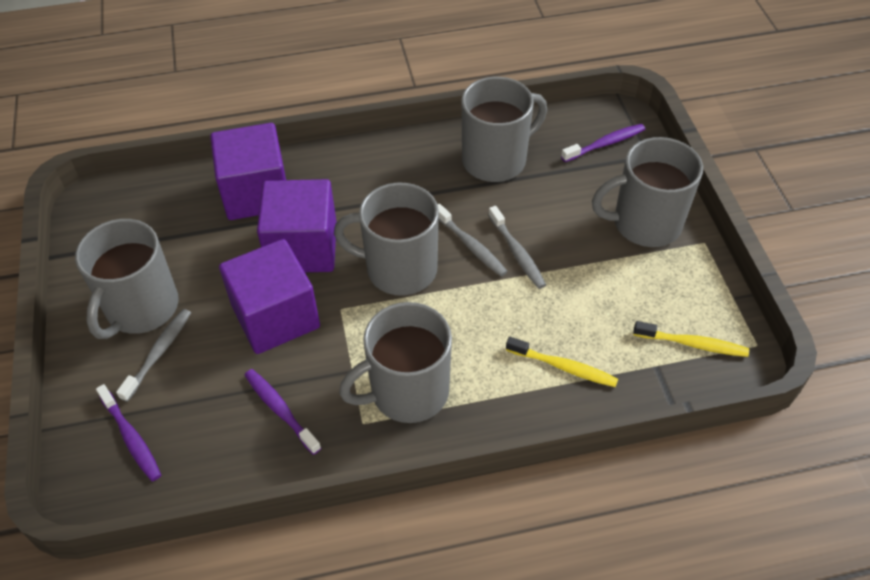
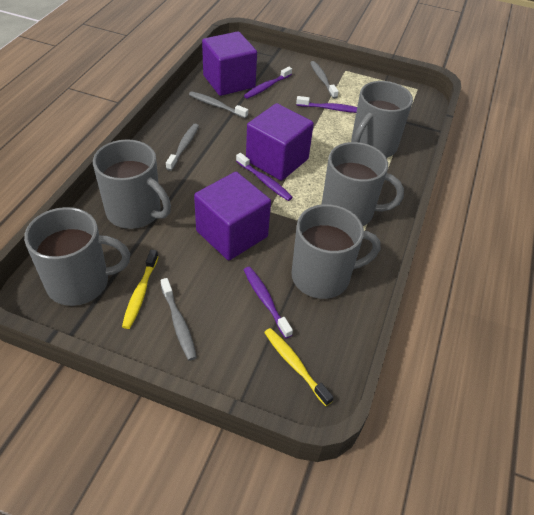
grey toothbrush: [116,309,191,402] [438,204,508,277] [488,206,546,289] = 3 -> [161,278,197,361] [166,124,199,171] [189,91,248,118] [310,61,339,99] = 4
purple toothbrush: [96,384,161,481] [245,369,321,455] [561,124,645,162] = 3 -> [236,153,293,201] [244,67,292,99] [244,267,293,339] [296,96,357,113] = 4

